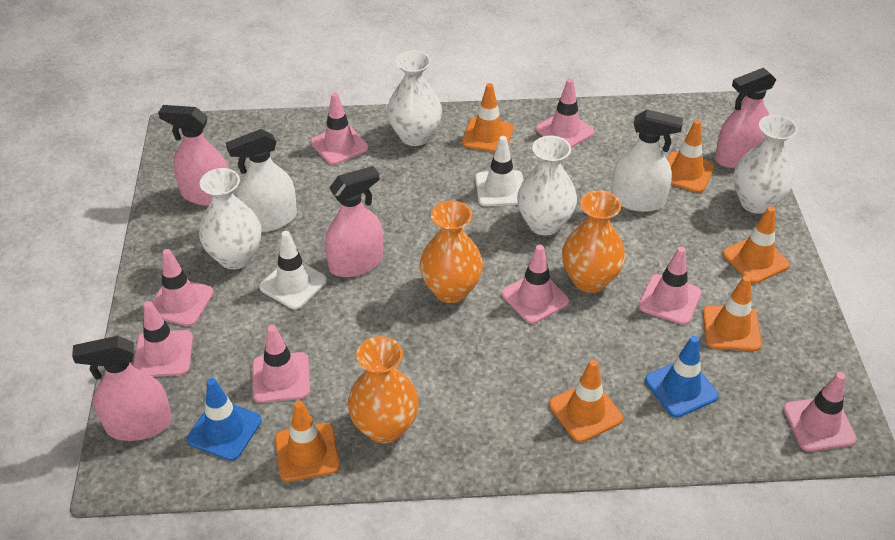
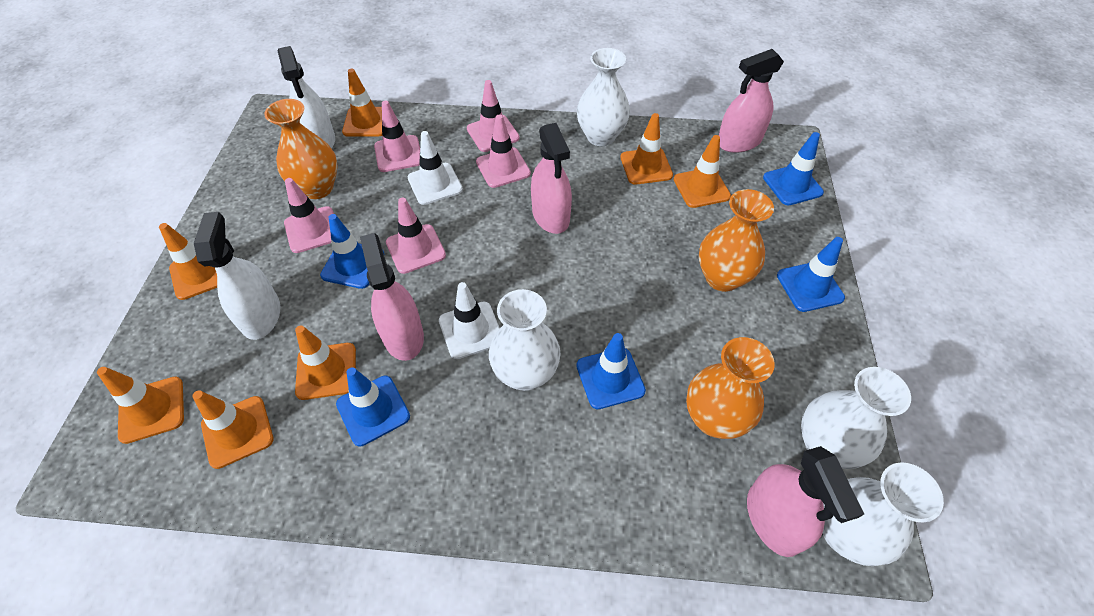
blue traffic cone: [187,378,262,461] [645,336,719,418] = 2 -> [320,214,384,289] [336,367,410,446] [576,333,646,409] [763,132,824,205] [777,237,845,312] = 5
orange traffic cone: [275,400,340,482] [462,83,514,152] [549,359,623,442] [667,120,715,193] [703,275,762,351] [722,206,790,284] = 6 -> [97,367,184,444] [159,223,217,300] [192,390,274,469] [295,325,356,400] [342,69,383,137] [620,113,673,185] [673,135,731,208] = 7
pink traffic cone: [133,301,193,377] [152,249,214,326] [252,325,310,403] [311,93,369,165] [502,245,570,324] [536,78,595,148] [638,246,701,325] [783,372,857,452] = 8 -> [284,178,334,253] [374,101,420,172] [386,198,446,274] [467,80,520,152] [476,115,531,188] = 5

